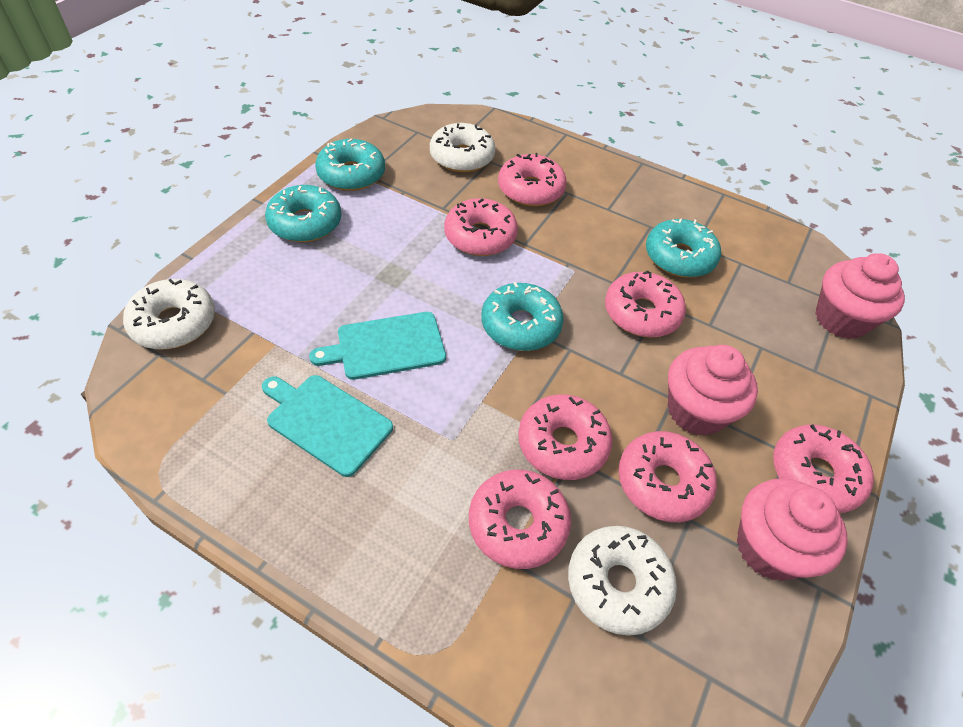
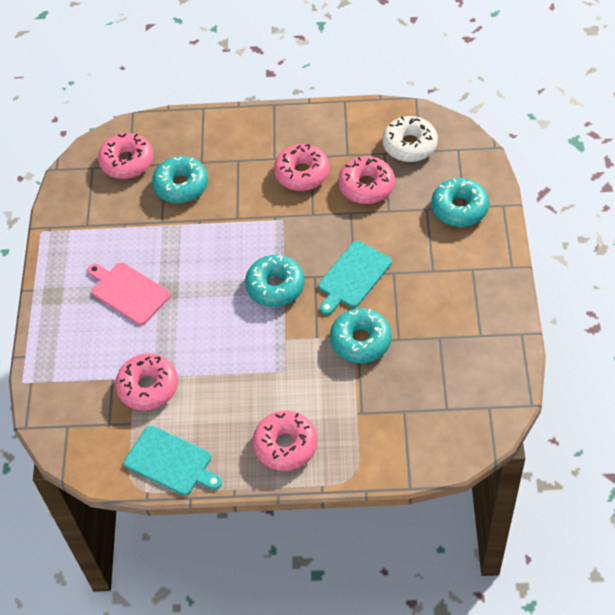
pink cupcake: [668,345,758,436] [737,478,848,581] [815,253,905,339] = 3 -> none = 0
pink cutting board: none = 0 -> [87,262,170,325] = 1
pink donut: [444,198,518,256] [469,469,571,569] [498,153,567,207] [518,394,613,480] [605,271,686,338] [618,431,717,522] [773,424,874,513] = 7 -> [98,133,153,179] [115,353,178,410] [253,410,318,471] [274,144,330,191] [338,156,395,204] = 5
white donut: [123,279,215,349] [430,123,495,172] [568,526,677,636] = 3 -> [382,116,438,162] = 1

